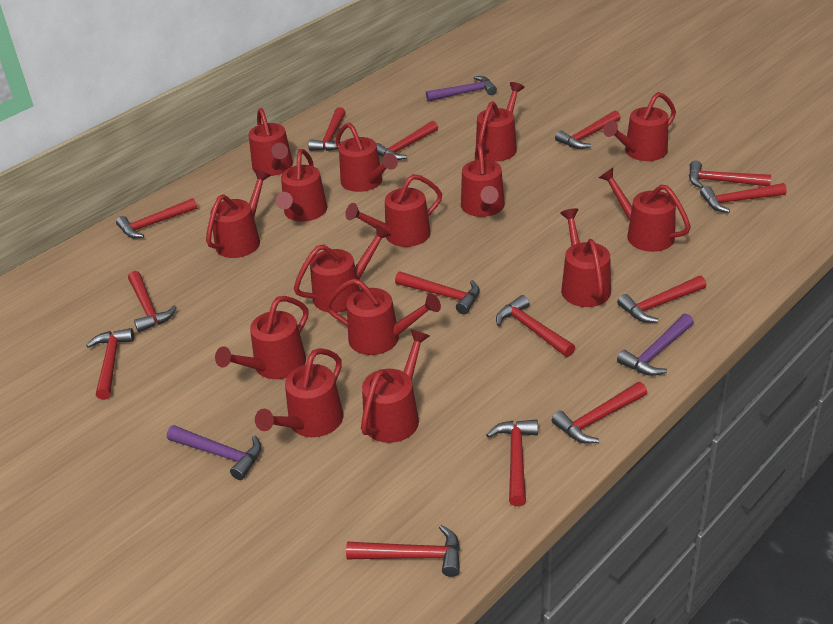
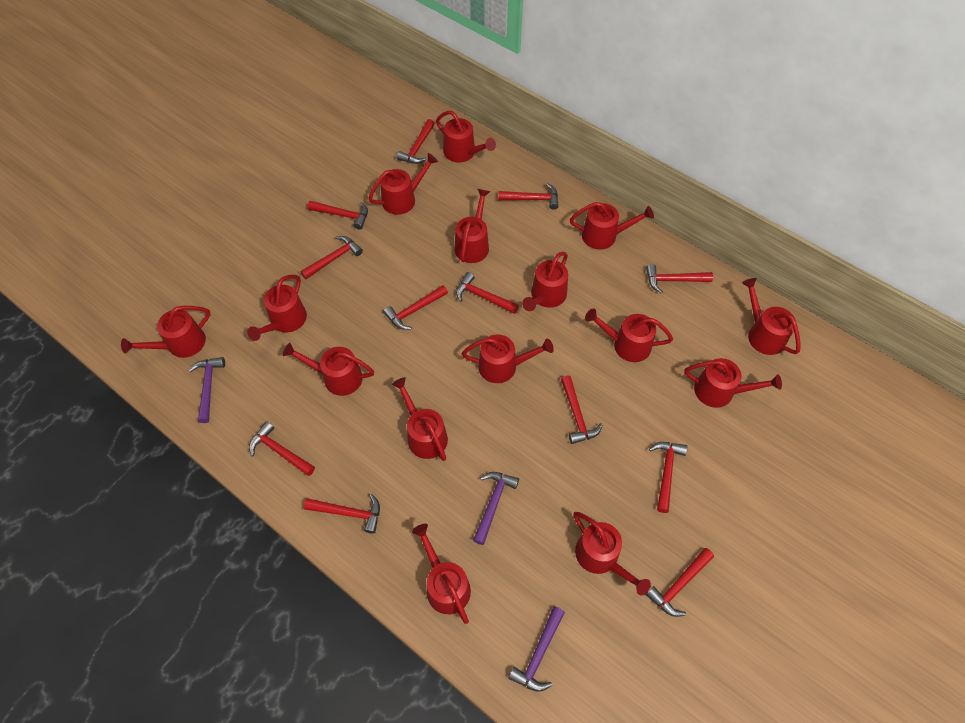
red hammer: [86,328,134,400] [116,198,198,238] [128,271,177,332] [308,107,345,151] [346,525,460,577] [376,121,438,160] [395,272,480,314] [486,420,538,506] [496,295,575,357] [552,382,647,444] [555,111,621,149] [617,276,706,323] [689,161,771,189] [700,183,787,213] = 14 -> [249,421,315,476] [300,236,363,279] [304,494,380,534] [308,201,368,230] [383,285,448,330] [396,119,435,164] [456,272,519,314] [498,183,559,210] [561,376,603,444] [646,264,713,293] [646,548,714,617] [649,442,688,513] = 12

